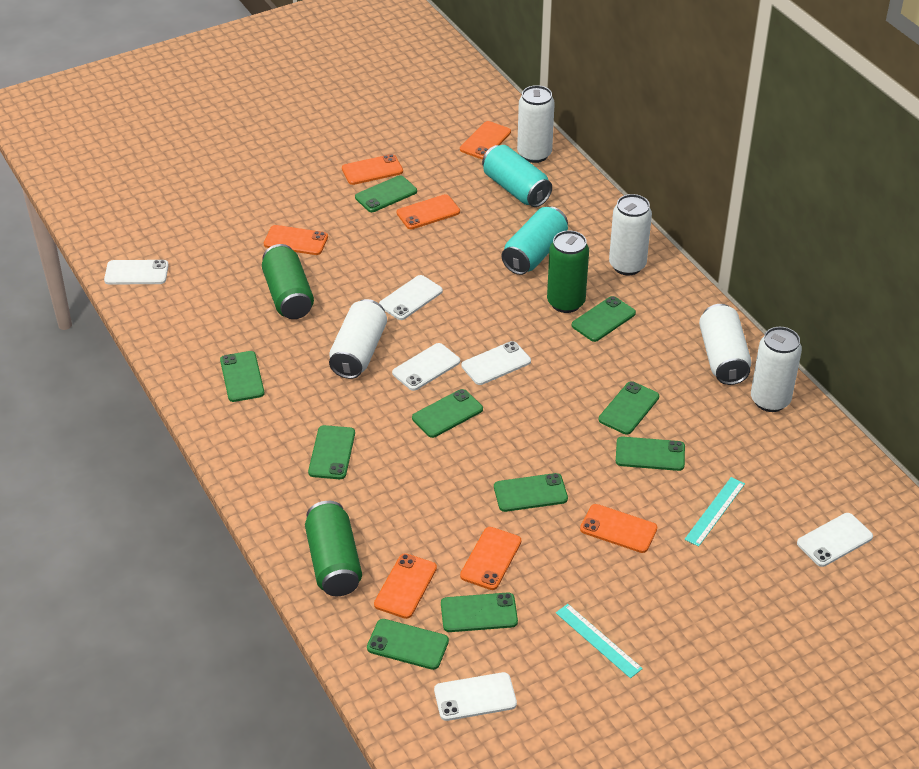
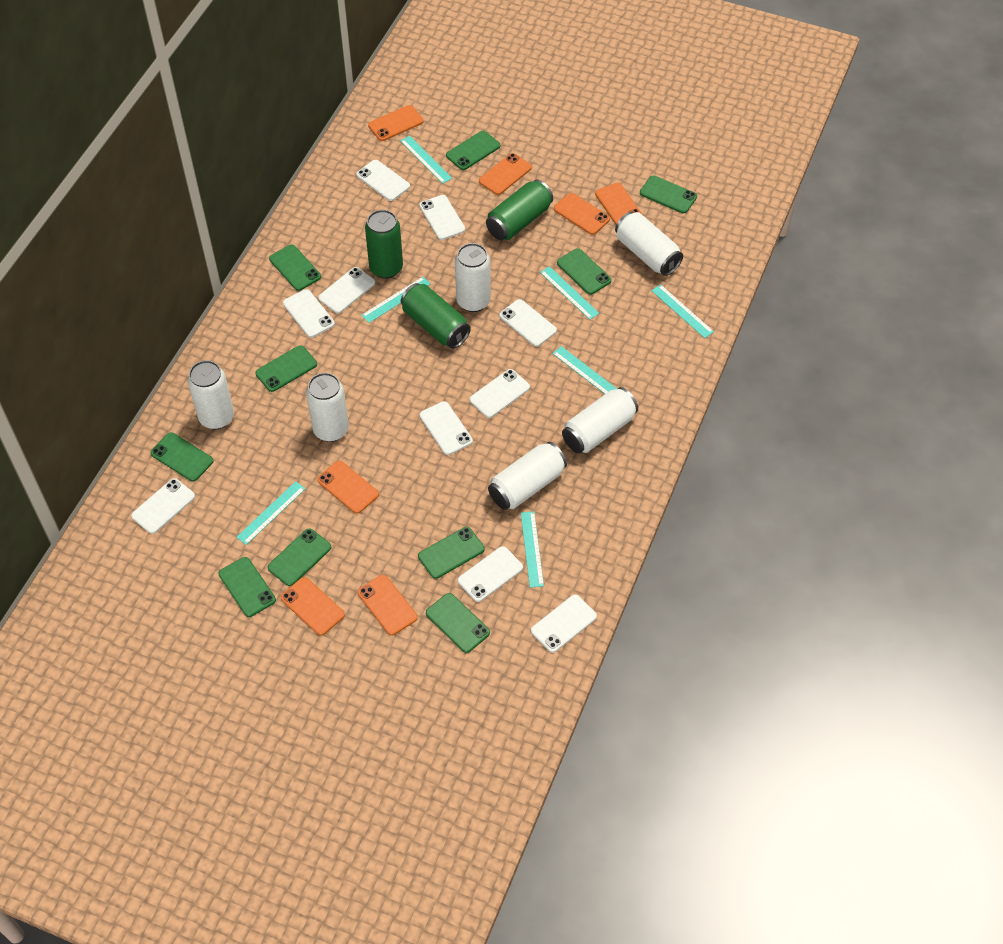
turquoise can: [482,145,552,207] [502,207,568,275] = 2 -> none = 0
turquoise ruler: [556,604,643,678] [684,477,745,547] = 2 -> [236,481,306,545] [361,277,430,323] [400,136,452,184] [521,511,544,588] [540,266,599,320] [552,346,617,394] [651,284,714,338] = 7
white can: [329,299,387,379] [517,85,555,163] [609,194,652,275] [699,304,751,385] [751,327,802,412] = 5 -> [188,360,234,429] [306,373,349,442] [455,243,491,312] [488,442,567,510] [562,387,638,453] [615,212,683,276] = 6
white phone: [104,260,169,285] [379,275,443,320] [392,343,460,391] [434,672,517,721] [461,341,531,385] [797,513,873,567] = 6 -> [131,478,195,534] [283,289,335,338] [318,267,375,313] [356,160,410,201] [419,195,465,240] [419,401,473,455] [458,546,523,602] [470,369,530,418] [499,299,557,347] [531,594,597,653] = 10

